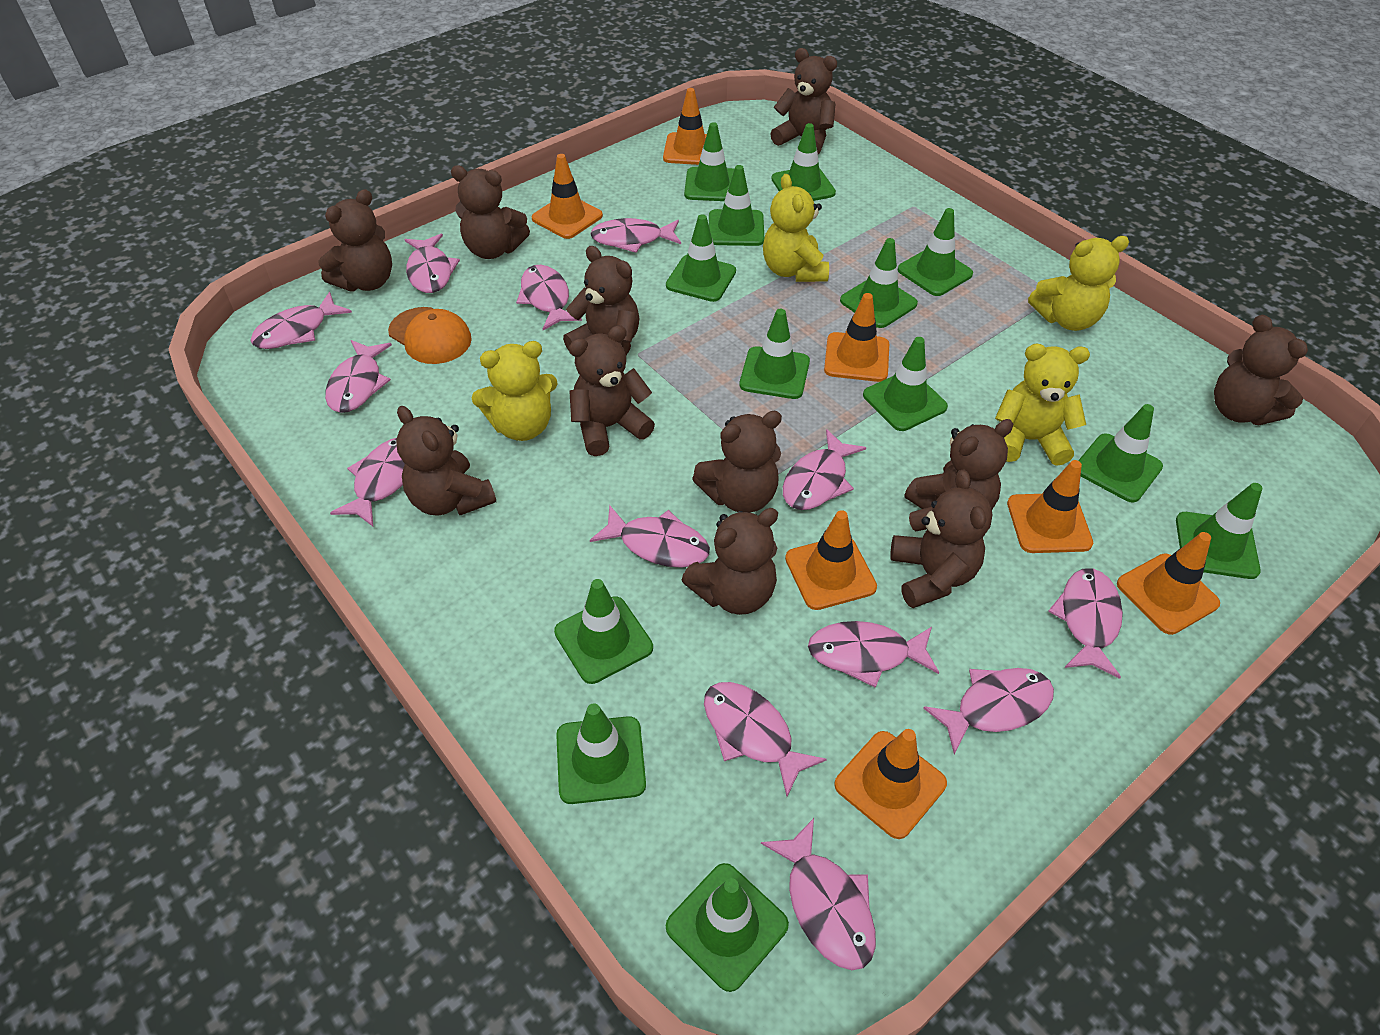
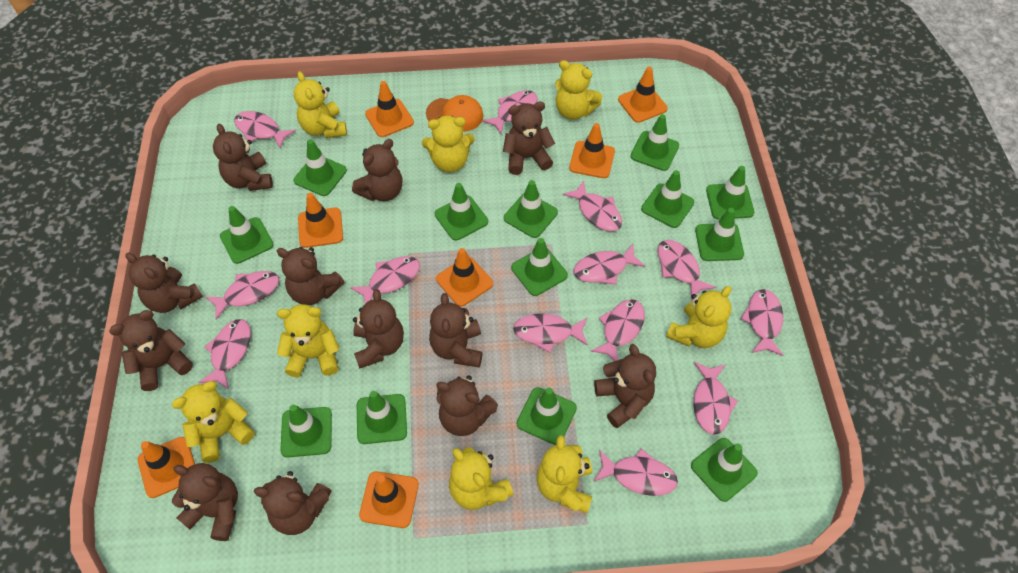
brown teddy bear: [318,189,392,291] [396,406,496,515] [451,165,530,259] [563,246,640,355] [569,325,655,456] [681,508,778,615] [692,411,782,513] [770,48,837,154] [890,470,992,608] [905,419,1013,509] [1214,315,1308,425] = 11 -> [109,310,193,391] [126,253,203,313] [172,463,238,541] [213,124,273,191] [254,471,332,535] [277,247,345,305] [352,139,403,201] [353,289,404,369] [429,293,482,367] [436,375,498,436] [503,101,555,175] [594,344,656,428] = 12
yellow teddy bear: [471,341,558,441] [763,174,829,282] [995,344,1090,466] [1028,236,1129,331] = 4 -> [172,381,255,463] [277,304,340,378] [294,71,347,138] [422,115,475,172] [449,447,514,510] [536,435,592,513] [555,60,602,120] [666,286,732,348] = 8

